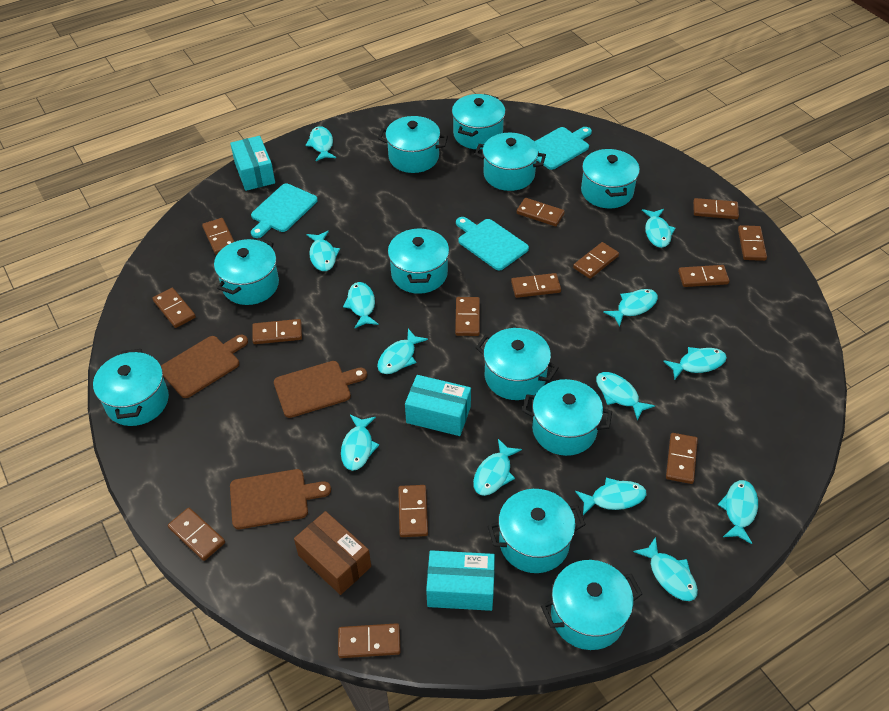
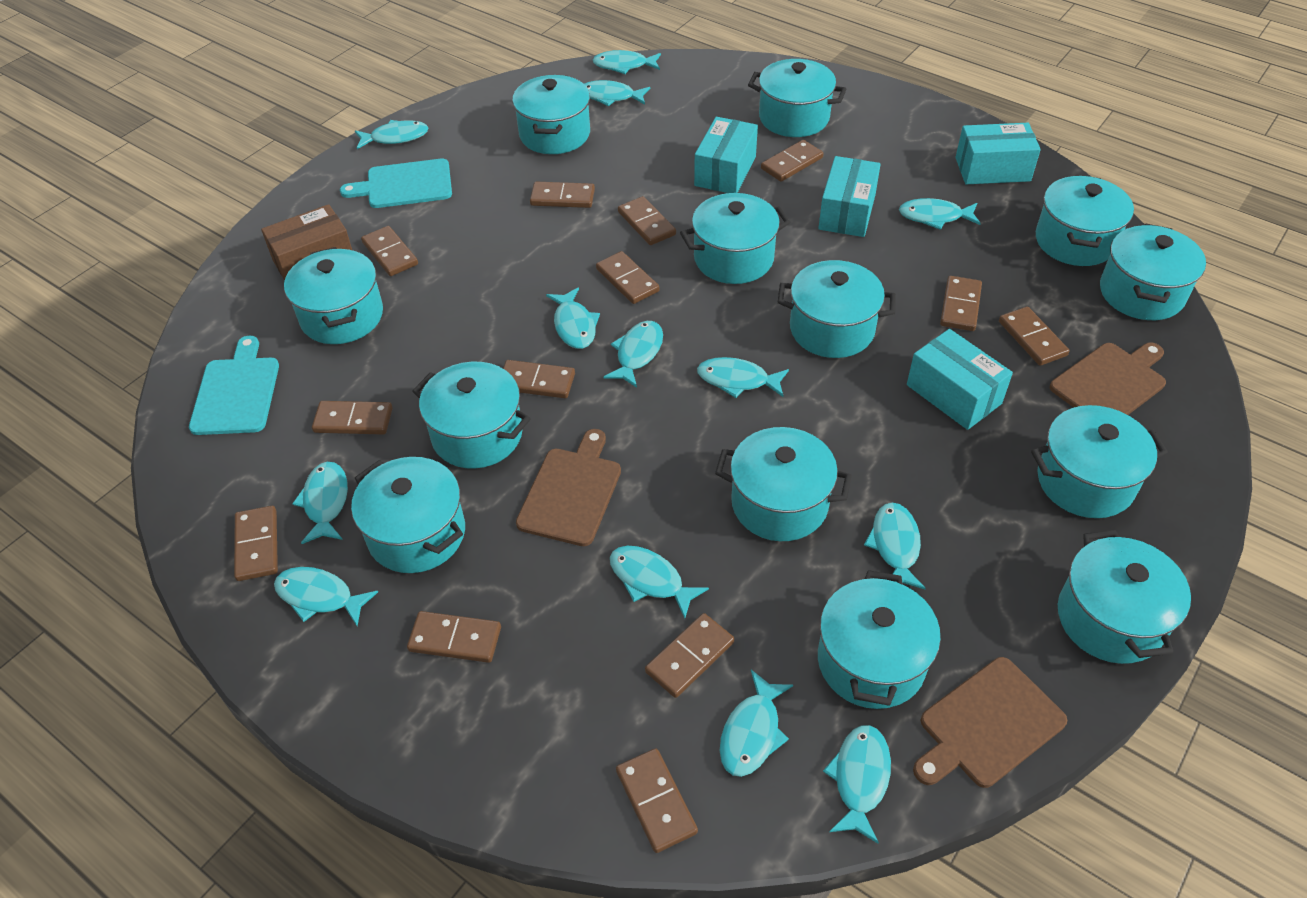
brown domino: [152,288,196,328] [168,508,225,561] [202,218,234,255] [252,319,302,344] [338,623,400,658] [398,485,428,537] [455,297,480,336] [511,273,561,298] [517,198,565,226] [573,242,619,279] [666,433,698,484] [678,265,730,287] [693,198,739,219] [738,225,767,261] = 14 -> [234,506,278,581] [312,401,393,435] [361,226,418,276] [407,611,501,663] [503,360,575,398] [530,182,595,208] [596,251,660,304] [616,748,698,853] [618,196,676,245] [645,613,734,698] [761,140,824,182] [940,276,982,331] [999,306,1070,366] = 13
turquoise box: [230,136,275,191] [405,375,471,436] [426,550,495,611] = 3 -> [694,117,758,193] [819,156,881,237] [907,329,1013,430] [956,123,1041,184] = 4
turquoise cutting board: [251,183,318,238] [456,217,529,270] [534,127,592,170] = 3 -> [189,336,279,435] [340,159,452,208] = 2
turquoise pot: [93,349,169,426] [214,238,279,305] [378,116,448,173] [388,227,449,294] [452,94,506,149] [475,133,546,191] [476,328,559,400] [487,489,586,573] [522,379,612,456] [541,560,642,650] [581,148,640,208] = 11 -> [284,247,383,344] [351,457,465,573] [412,362,531,469] [512,75,590,154] [680,193,790,284] [715,427,852,541] [748,59,846,137] [778,260,896,358] [818,570,941,709] [1031,405,1168,518] [1036,175,1134,266] [1058,530,1191,664] [1100,224,1206,320] = 13

